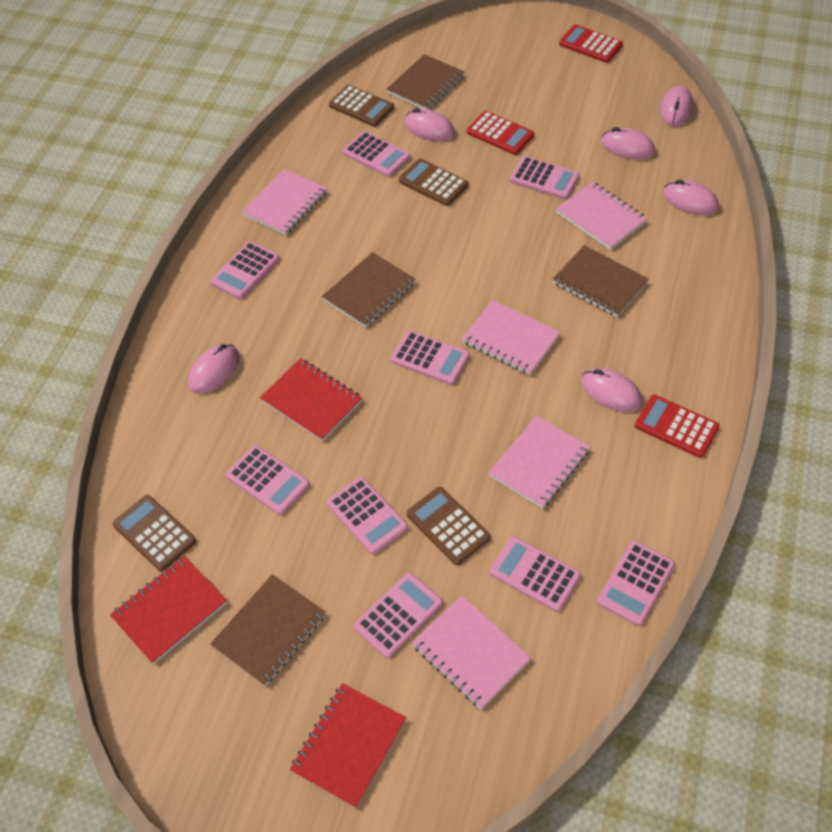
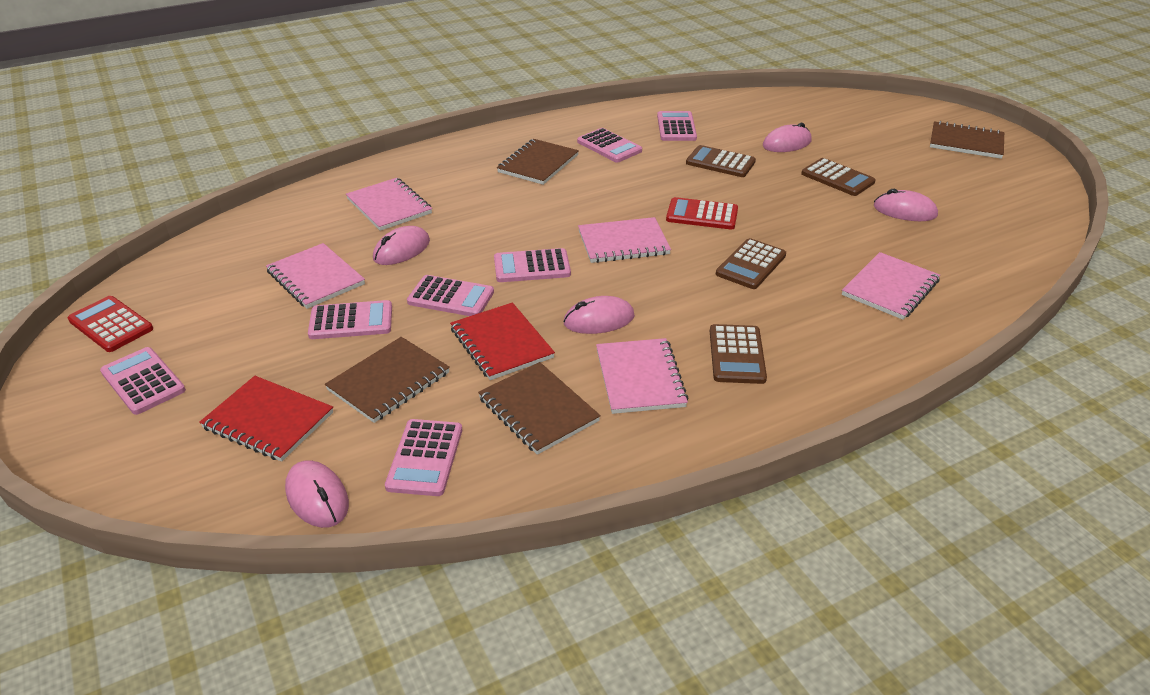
pink calculator: [210,241,280,299] [226,445,310,515] [327,477,408,554] [343,131,411,177] [354,572,443,658] [391,330,470,385] [490,536,581,612] [510,156,580,199] [597,541,675,626] = 9 -> [100,347,186,415] [308,300,392,339] [385,419,462,496] [407,275,494,316] [494,248,571,282] [577,128,642,163] [657,111,697,141] = 7
pink mouse: [188,344,240,393] [405,108,455,141] [581,368,642,412] [601,127,655,160] [660,86,693,126] [663,179,719,216] = 6 -> [285,460,349,528] [373,226,430,265] [563,296,635,334] [763,123,812,152] [874,189,938,221] = 5
red calculator: [467,111,534,155] [559,25,623,63] [635,395,720,458] = 3 -> [68,296,153,352] [666,197,738,229] = 2
red notebook: [110,556,227,664] [260,358,362,441] [290,683,407,808] = 3 -> [199,376,333,462] [450,302,555,380] = 2

